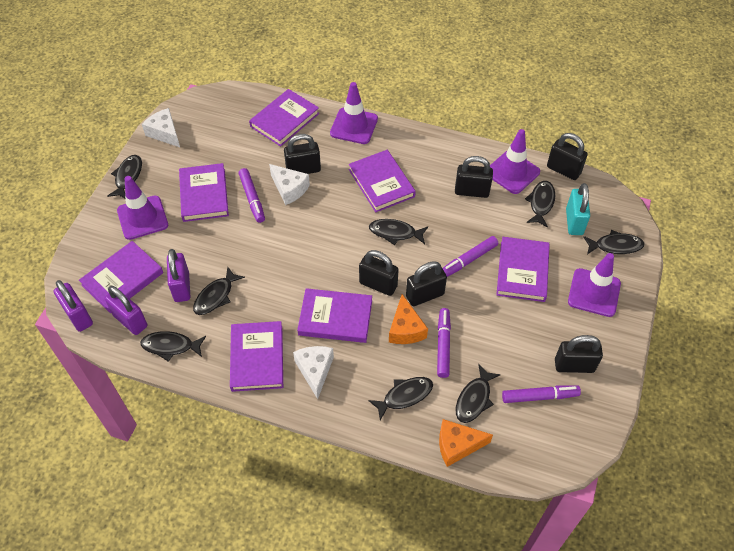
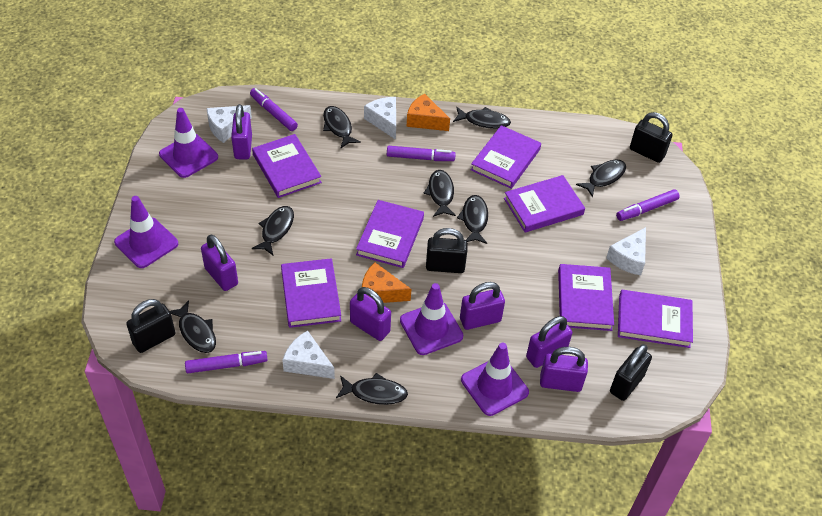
black padlock: [284,134,321,174] [359,250,399,296] [406,261,447,306] [455,156,493,198] [547,133,588,180] [555,335,603,373] = 6 -> [126,299,176,353] [426,228,468,273] [610,344,652,401] [630,112,672,163] = 4
purple padlock: [54,280,93,332] [105,286,147,335] [167,249,191,302] = 3 -> [201,234,238,291] [231,104,252,159] [350,287,391,341] [460,282,505,330] [526,316,572,368] [540,347,588,392] = 6
turquoise padlock: [566,183,590,235] = 1 -> none = 0
white cheese: [142,108,180,147] [269,164,310,205] [293,346,334,399] = 3 -> [206,105,252,143] [282,330,335,379] [364,97,396,140] [606,227,646,275] = 4

